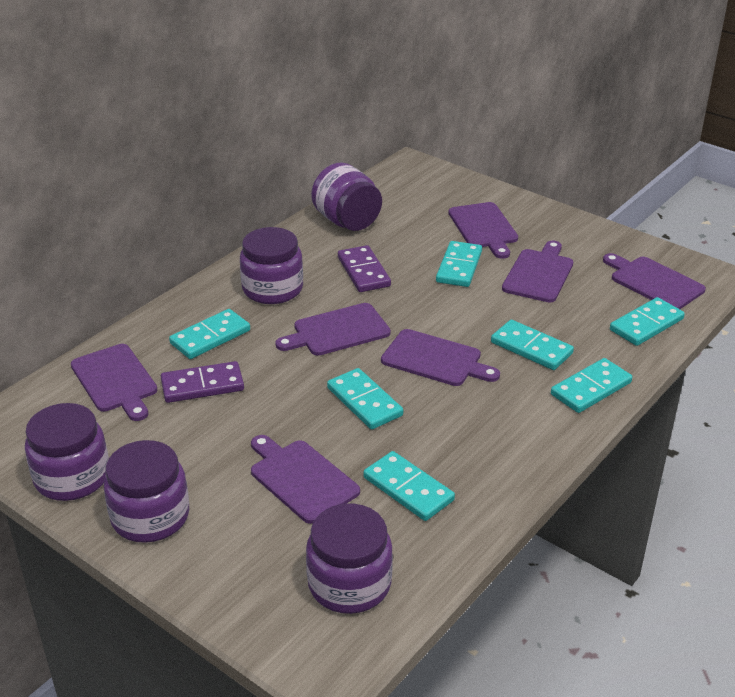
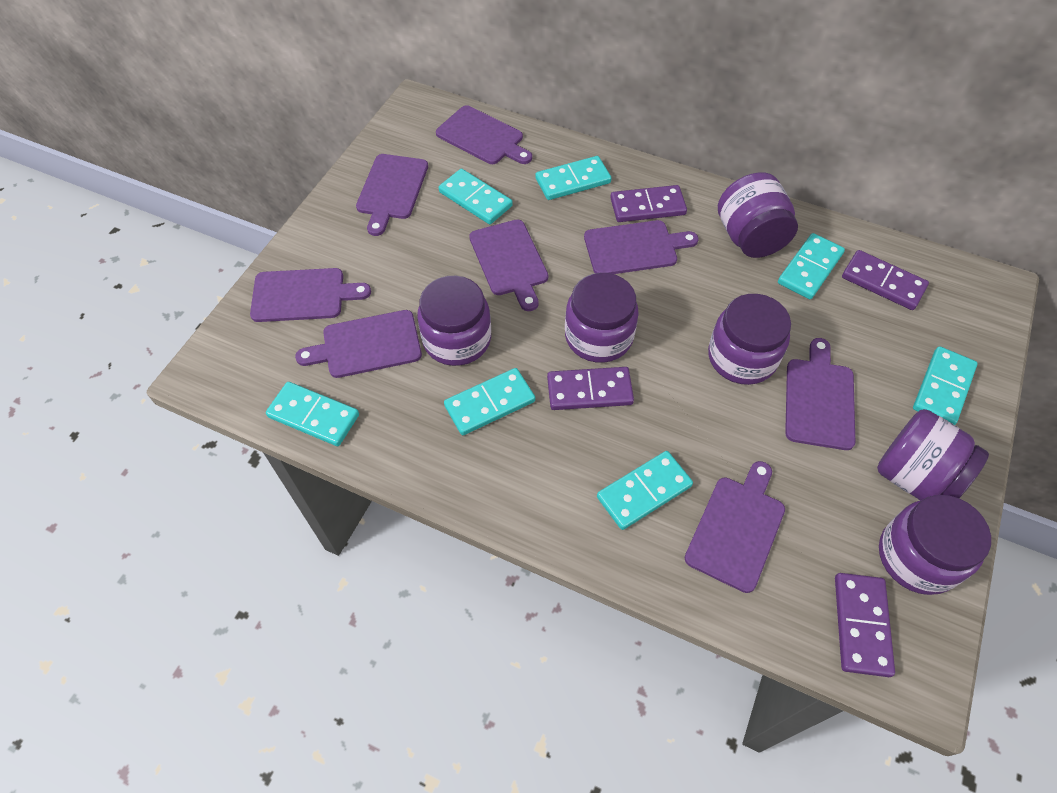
purple cutting board: [71,344,157,421] [251,435,360,524] [275,303,391,356] [381,329,500,386] [448,202,518,259] [502,240,573,302] [603,253,706,309] = 7 -> [250,268,371,322] [295,310,422,378] [356,154,428,236] [436,105,532,164] [469,219,548,311] [584,220,699,274] [685,461,785,593] [785,338,855,450] = 8
purple domino: [161,361,244,403] [338,245,391,292] = 2 -> [547,367,634,410] [610,185,687,222] [835,573,895,677] [842,250,929,310] = 4
purple jar: [25,403,109,501] [104,440,189,543] [240,227,303,304] [306,503,393,614] [311,162,382,231] = 5 -> [417,276,491,366] [565,273,639,363] [708,294,791,385] [718,173,798,258] [877,409,989,500] [879,495,991,595] = 6

